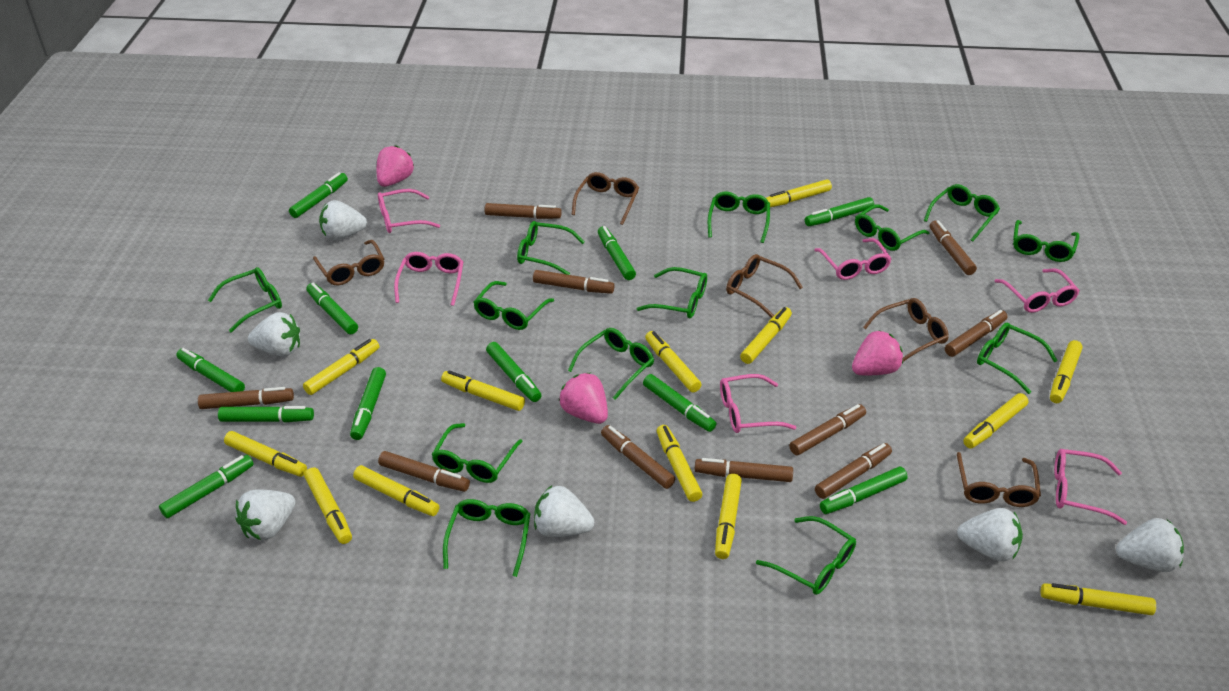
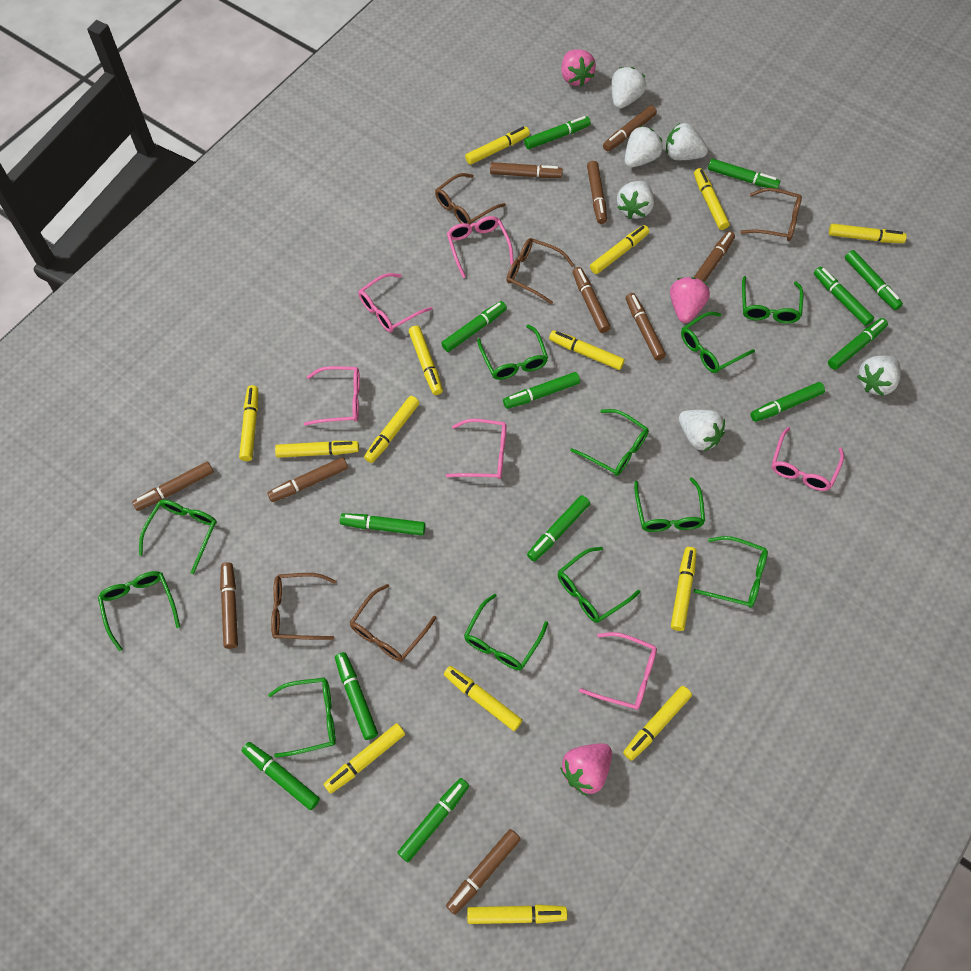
green glasses: [208,267,282,332] [431,423,523,483] [443,499,530,577] [473,281,554,330] [517,221,585,275] [568,328,654,400] [637,267,707,318] [708,192,770,243] [756,516,856,595] [855,204,929,251] [924,184,1000,242] [977,322,1058,394] [1013,220,1079,262] = 13 -> [98,571,180,651] [139,499,217,574] [268,678,336,758] [464,594,548,670] [477,325,548,380] [558,547,640,623] [570,409,649,476] [634,477,705,532] [681,312,755,373] [694,536,768,608] [742,276,803,324] = 11
green marker: [159,455,254,518] [176,348,245,392] [218,406,314,422] [289,172,348,218] [306,283,358,334] [350,367,386,440] [486,342,542,402] [598,226,636,280] [643,374,716,432] [805,197,874,226] [820,466,908,514] = 11 -> [242,742,320,810] [335,652,378,740] [340,513,425,535] [397,778,469,862] [441,301,507,352] [503,372,580,409] [524,116,591,149] [527,495,590,562] [708,159,780,189] [750,382,825,422] [814,267,874,326] [828,318,888,370] [845,250,903,310] = 13
yellow marker: [224,431,307,477] [303,339,379,395] [304,468,352,544] [353,465,439,516] [441,370,525,411] [645,331,701,393] [657,425,702,502] [715,474,742,559] [740,307,792,364] [766,179,832,207] [963,393,1028,448] [1041,583,1156,615] [1050,340,1083,403] = 13 -> [239,385,258,461] [275,441,359,458] [323,723,405,794] [364,396,419,463] [409,326,443,395] [444,666,522,731] [465,127,530,165] [467,905,567,924] [549,330,625,370] [590,225,649,274] [623,686,692,761] [671,547,697,631] [694,168,730,230] [829,224,907,243] = 14

